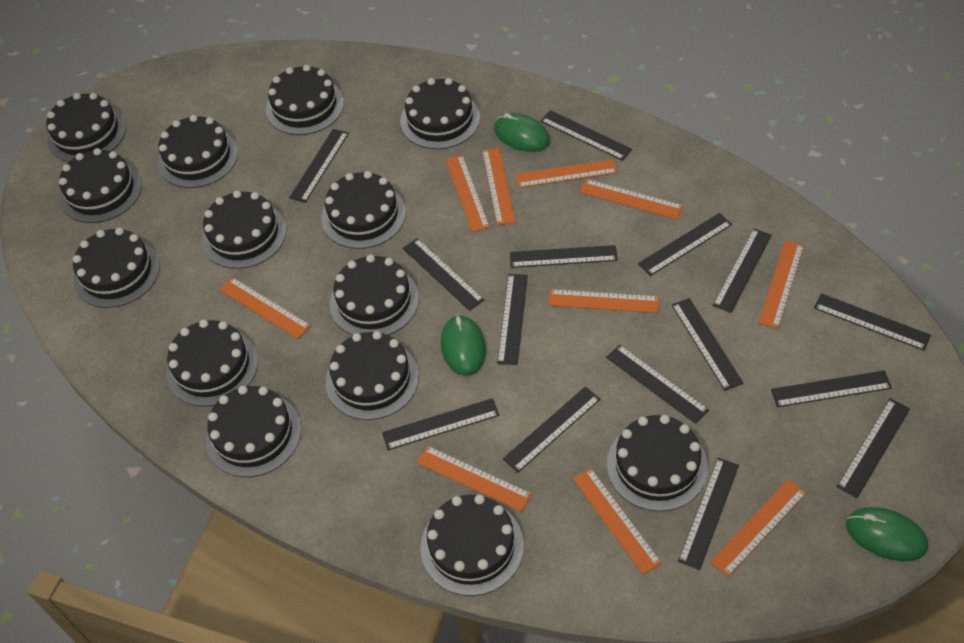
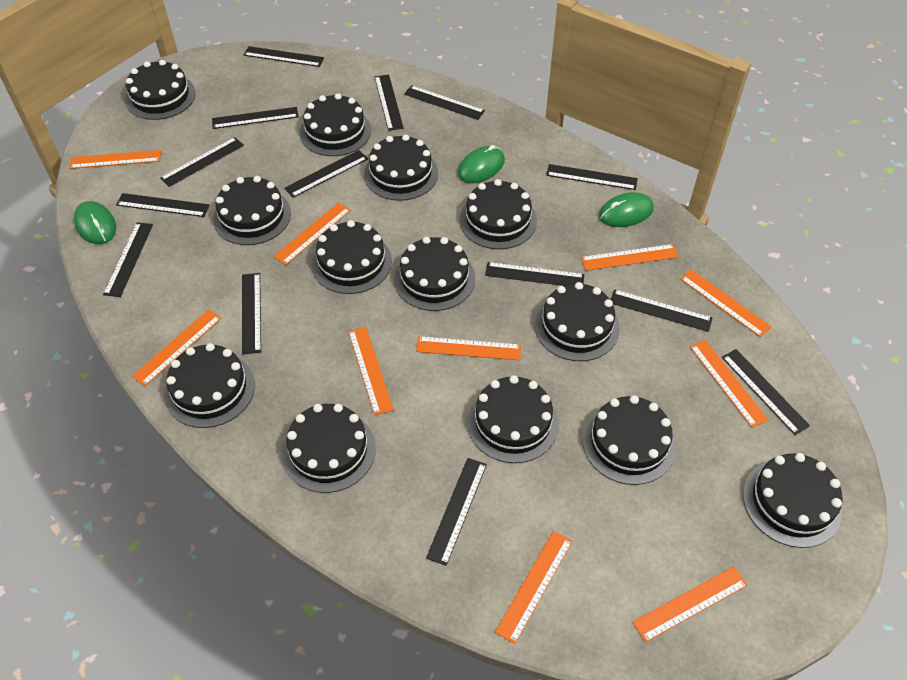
black cake: [46,93,126,162] [59,148,142,223] [73,228,160,308] [158,115,238,188] [166,320,258,407] [202,190,286,269] [205,386,301,477] [266,65,344,135] [321,171,406,249] [325,331,419,420] [330,254,419,335] [400,78,480,149] [420,494,524,596] [607,415,708,511] = 14 -> [125,60,196,120] [164,343,255,428] [213,176,291,245] [282,404,376,493] [300,93,371,156] [311,220,392,294] [364,134,438,201] [394,237,475,311] [460,179,537,249] [467,375,559,463] [534,282,620,361] [583,395,676,485] [743,453,843,548] = 13
black ruler: [289,129,349,203] [382,398,499,450] [403,238,485,311] [497,274,528,365] [503,387,600,473] [510,245,618,268] [540,110,632,161] [606,345,709,424] [638,213,732,276] [672,298,743,391] [678,458,739,570] [713,228,772,313] [771,370,892,407] [814,293,931,351] [837,399,910,498] = 15 -> [103,222,153,297] [116,193,210,217] [160,137,244,187] [212,107,299,129] [242,273,261,354] [244,46,324,67] [284,150,368,198] [375,75,404,131] [404,85,485,120] [426,458,487,566] [485,262,584,286] [546,164,638,190] [611,289,712,332] [722,349,810,435] = 14

